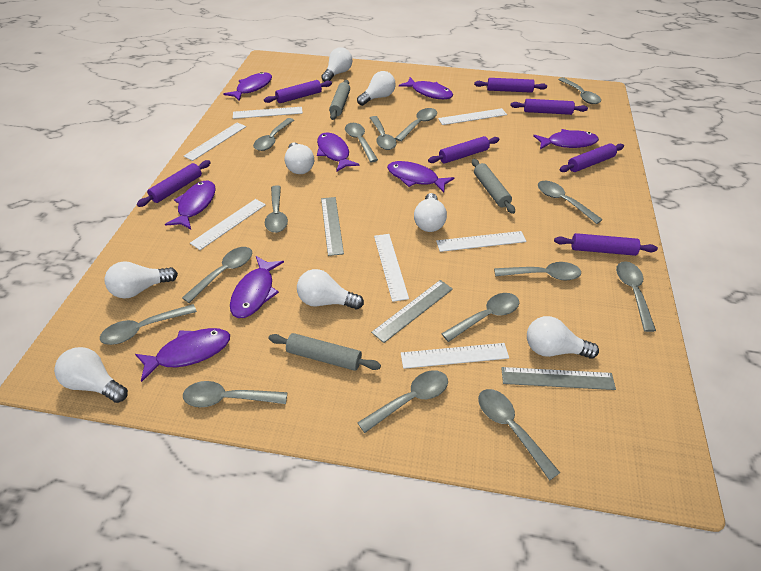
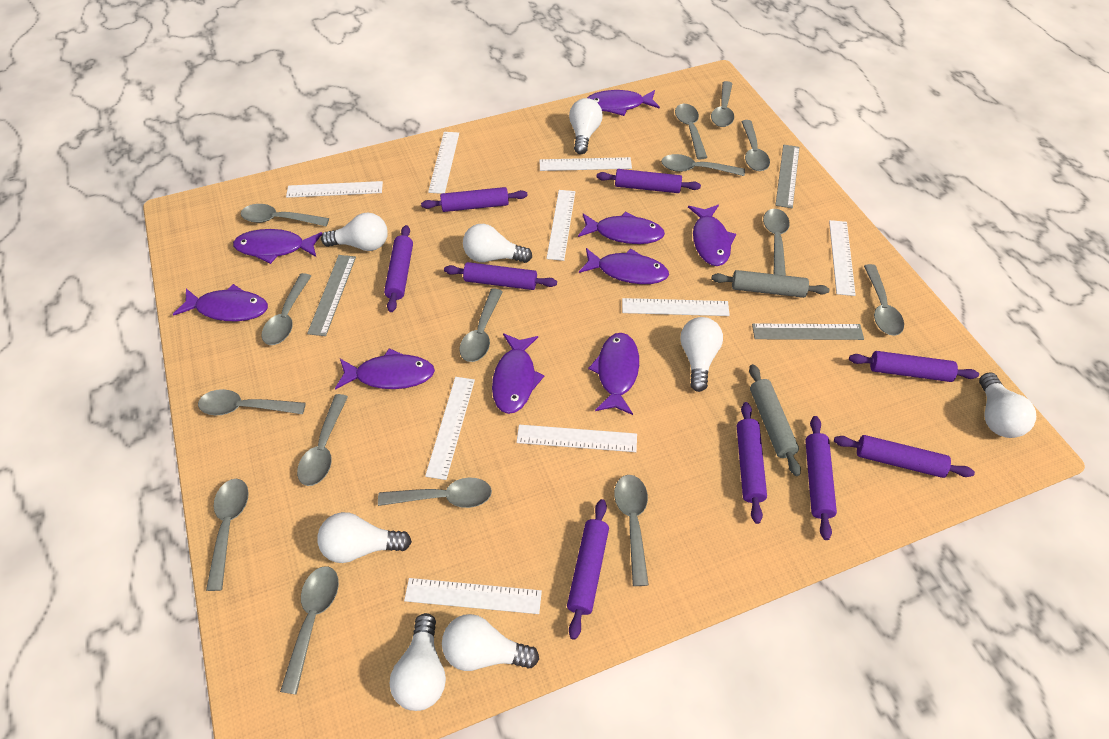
grey rolling pin: [268,333,381,371] [329,80,350,120] [472,159,515,214] = 3 -> [712,270,830,298] [749,364,801,476] = 2
purple fish: [135,328,230,382] [165,181,216,229] [224,72,272,101] [230,256,284,318] [317,132,360,172] [387,161,454,193] [399,77,453,99] [533,129,599,149] = 8 -> [173,284,268,321] [233,229,322,264] [335,348,435,390] [492,333,544,414] [578,211,665,244] [579,248,669,284] [587,90,660,116] [588,333,639,415] [688,205,736,266] = 9
purple rolling pin: [137,160,211,207] [264,80,332,103] [428,136,499,164] [474,78,547,93] [511,99,588,115] [554,233,658,256] [560,143,624,172] = 7 -> [384,225,413,312] [421,187,527,212] [444,262,557,290] [567,499,609,640] [597,169,701,193] [737,402,767,524] [805,416,837,540] [834,435,975,478] [849,351,979,382] = 9
white ruler: [184,123,246,161] [190,199,266,250] [233,107,303,119] [374,234,409,302] [401,343,509,369] [436,231,526,252] [438,108,507,125] = 7 -> [286,181,383,198] [404,578,542,614] [425,377,475,480] [428,132,459,194] [517,425,637,452] [539,157,632,171] [546,190,575,261] [622,298,730,316] [829,220,856,296] = 9

